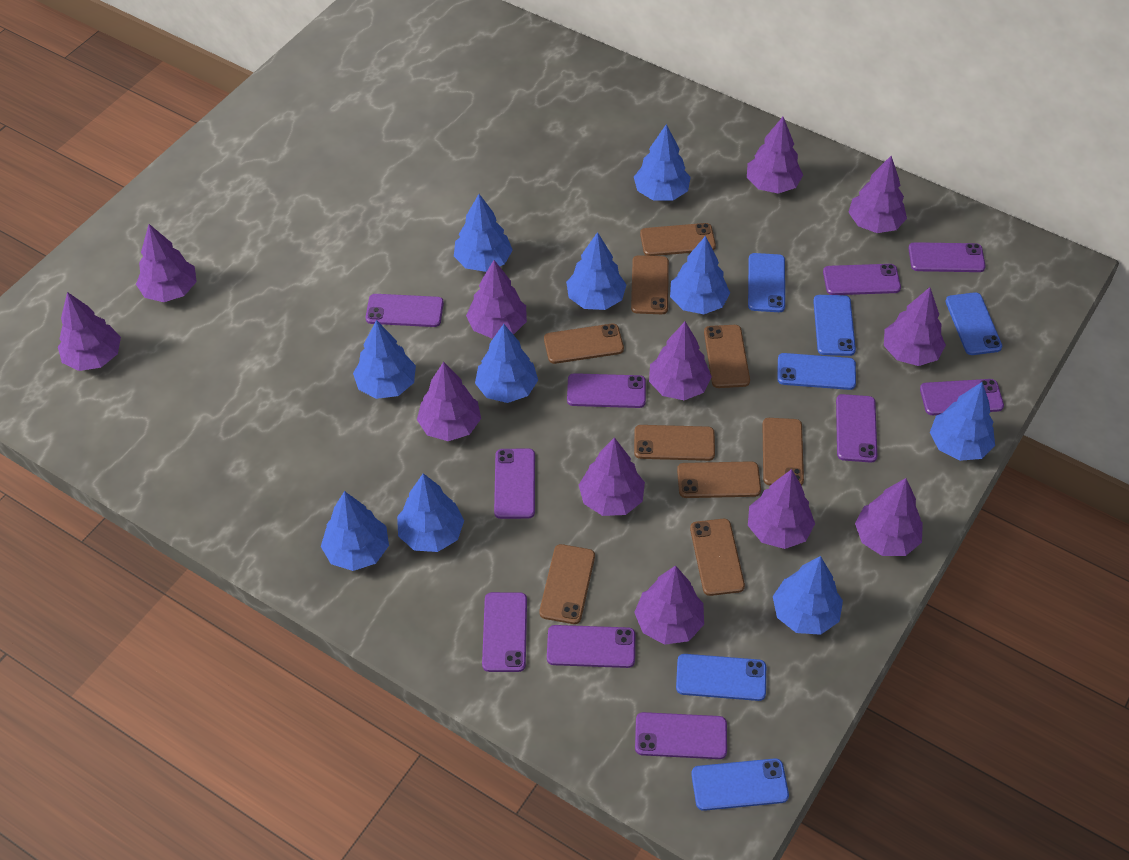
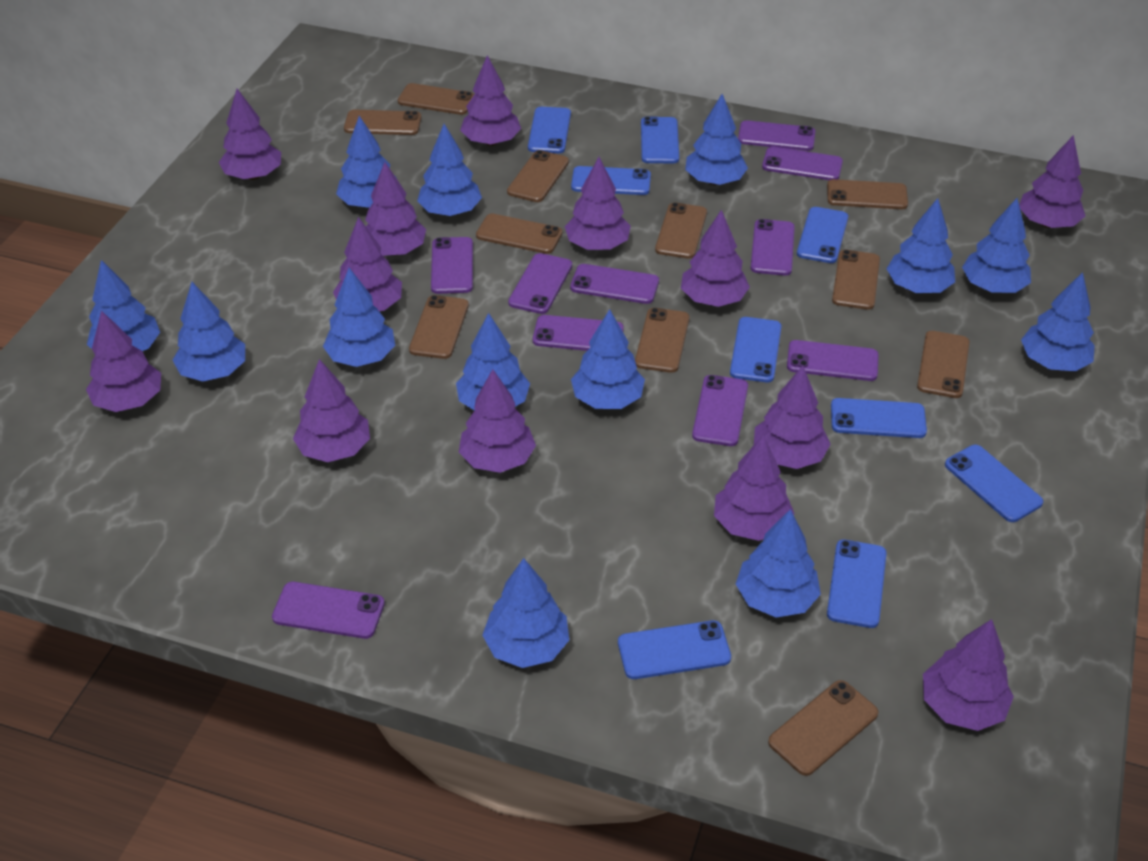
blue phone: [676,654,766,701] [691,758,789,811] [748,253,785,312] [777,353,856,390] [813,295,856,356] [946,292,1002,355] = 6 -> [528,107,571,153] [571,166,651,195] [618,620,731,679] [641,116,679,163] [730,317,782,382] [797,207,848,263] [827,539,887,628] [831,398,927,438] [945,445,1043,522] = 9
blue tree: [321,491,389,571] [353,320,416,399] [397,473,464,552] [454,194,513,272] [475,324,538,403] [566,232,626,310] [634,124,691,201] [670,236,730,314] [773,556,843,635] [930,382,995,461] = 10 -> [87,260,160,351] [173,282,245,381] [323,268,395,367] [336,116,397,208] [417,124,482,216] [456,313,530,410] [482,558,569,668] [571,309,645,409] [685,94,748,185] [736,509,821,617] [887,198,955,293] [962,198,1031,293] [1021,272,1095,371] = 13
brown phone: [539,544,595,624] [544,324,624,364] [631,255,669,314] [634,425,715,461] [640,223,716,256] [677,461,761,498] [690,519,745,596] [704,325,750,388] [762,418,804,486] = 9 -> [344,110,421,135] [398,83,474,115] [409,295,469,359] [476,214,562,254] [507,150,569,202] [635,308,690,373] [655,202,707,259] [768,680,878,776] [827,179,908,209] [832,250,880,310] [917,331,970,398] = 11
purple tree: [58,292,121,371] [136,224,197,302] [417,362,481,441] [466,260,527,338] [579,437,645,516] [634,565,704,645] [649,322,712,400] [747,117,803,194] [748,469,815,549] [848,156,907,233] [855,478,923,556] [884,287,946,366] = 12 -> [86,310,161,412] [219,89,281,180] [293,359,370,462] [333,217,402,311] [365,162,426,256] [459,369,536,473] [460,55,521,146] [565,157,631,250] [681,210,750,307] [714,434,795,541] [754,366,831,469] [923,619,1014,731] [1019,135,1085,228] = 13

